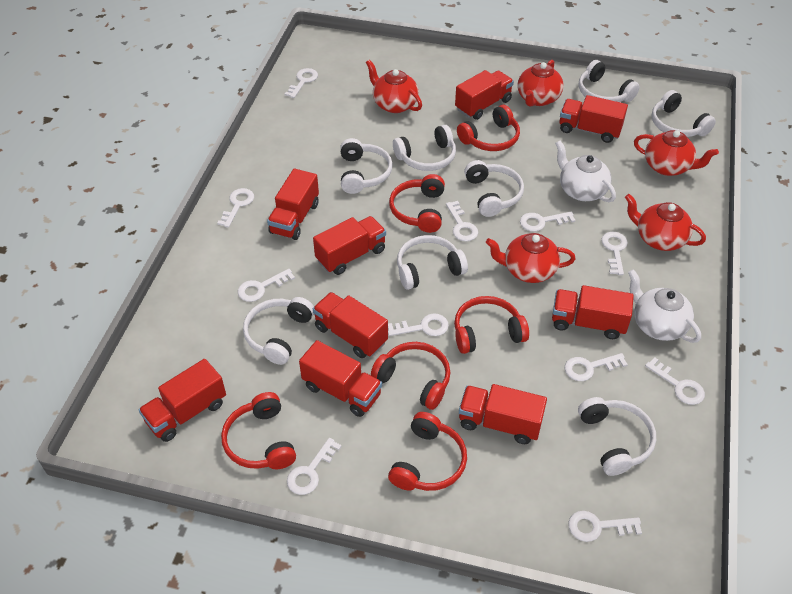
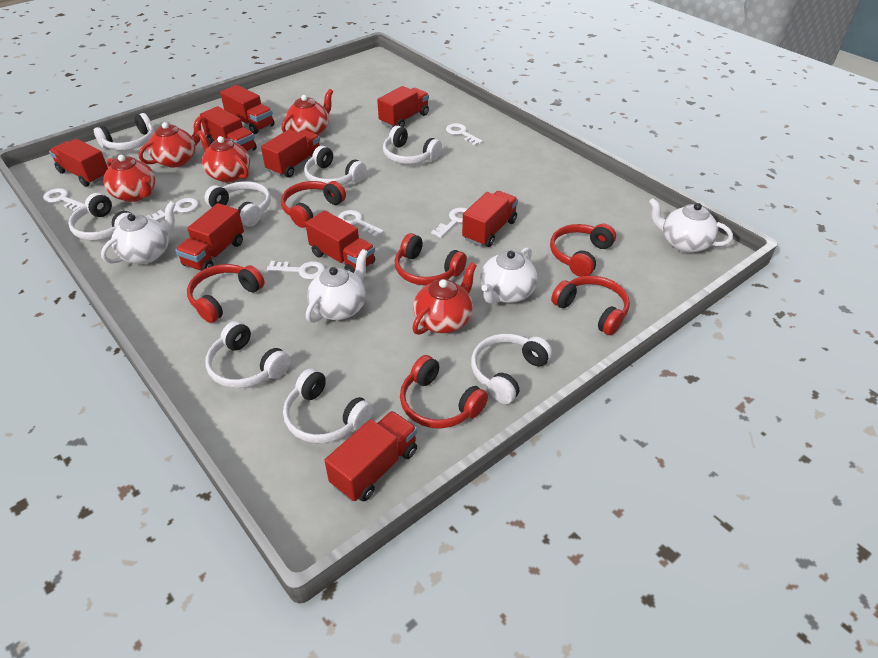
white key: [217,188,254,228] [238,269,295,302] [284,68,318,98] [287,438,342,495] [388,313,449,336] [446,201,478,241] [520,212,575,232] [565,353,628,381] [568,511,642,542] [601,232,628,275] [645,357,705,405] = 11 -> [43,188,85,211] [145,198,199,221] [267,261,325,280] [338,210,384,238] [431,208,467,238] [446,123,483,146] = 6
white teapot: [556,141,616,202] [628,269,701,343] = 2 -> [101,201,176,264] [306,249,368,323] [480,247,538,304] [649,198,733,253] = 4

